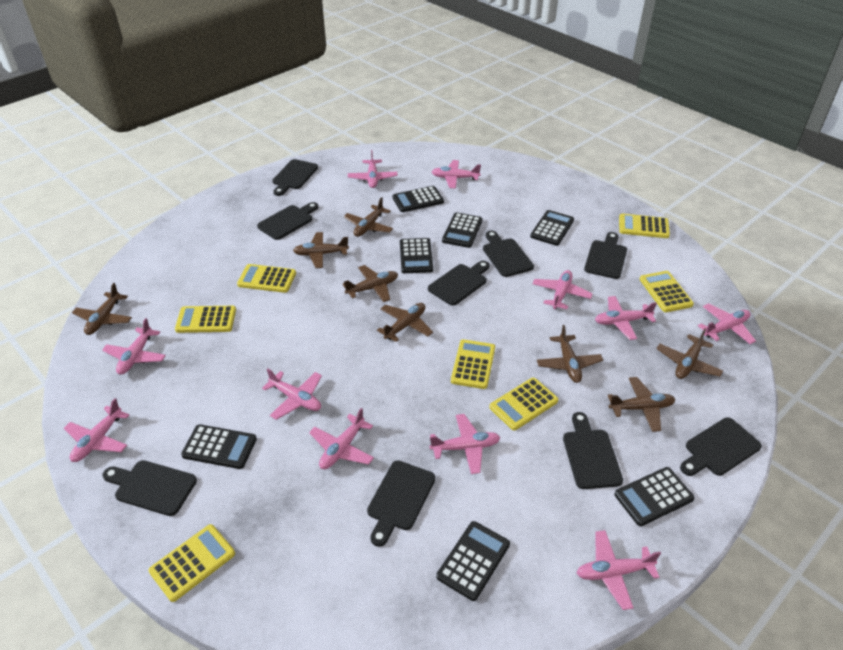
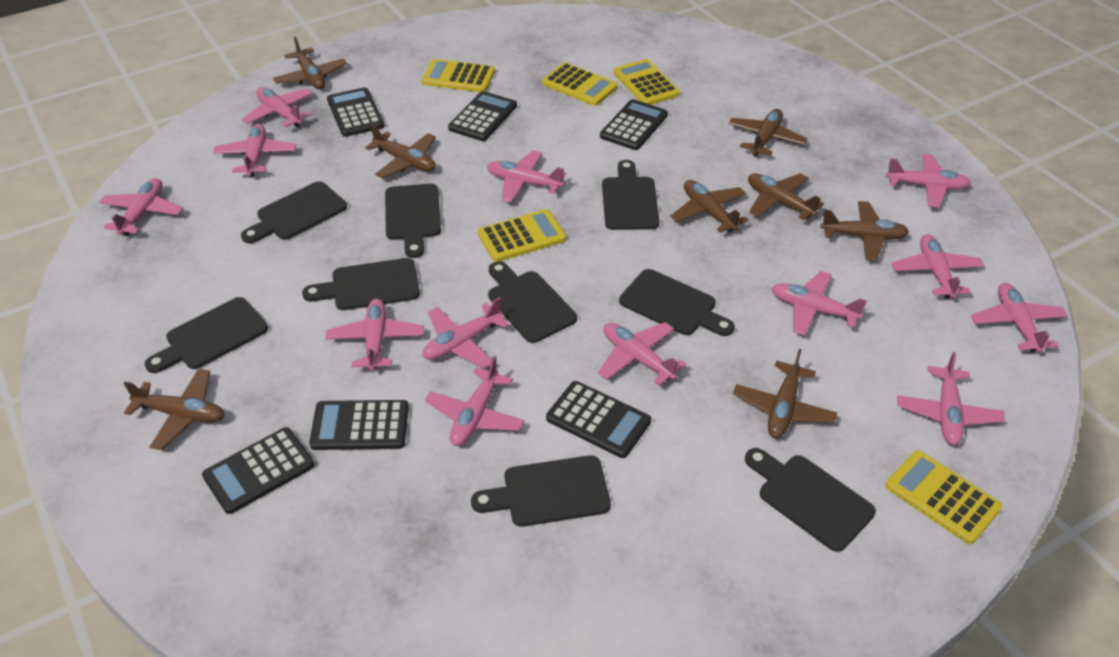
black calculator: [181,424,257,469] [392,186,444,212] [400,238,433,273] [436,521,510,601] [442,212,483,248] [530,210,574,246] [614,467,695,526] = 7 -> [202,427,315,514] [309,400,409,450] [327,87,385,137] [448,91,517,141] [546,381,651,458] [600,99,668,150] = 6
pink plane: [64,398,129,462] [102,318,166,374] [262,368,322,420] [309,408,374,469] [348,150,398,188] [430,414,501,474] [432,160,481,189] [532,270,593,310] [577,530,661,610] [595,296,657,340] [698,303,756,344] = 11 -> [99,178,183,236] [213,124,296,177] [242,87,313,127] [325,299,424,371] [422,297,510,369] [425,356,525,446] [487,150,566,202] [598,322,686,386] [771,271,867,336] [886,154,971,208] [891,234,984,299] [897,352,1005,445] [971,283,1067,353] = 13
yellow calculator: [149,524,235,602] [175,306,236,333] [237,264,296,293] [451,339,495,389] [489,378,558,430] [619,213,670,238] [639,271,694,312] = 7 -> [422,59,495,92] [478,209,566,262] [542,63,618,106] [614,59,680,105] [886,450,1002,544] = 5

